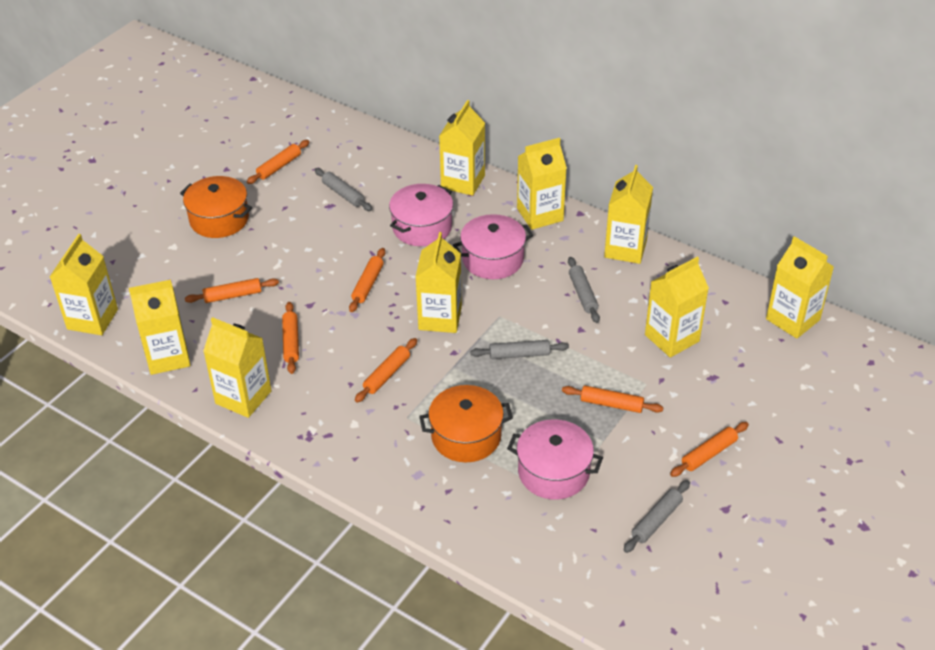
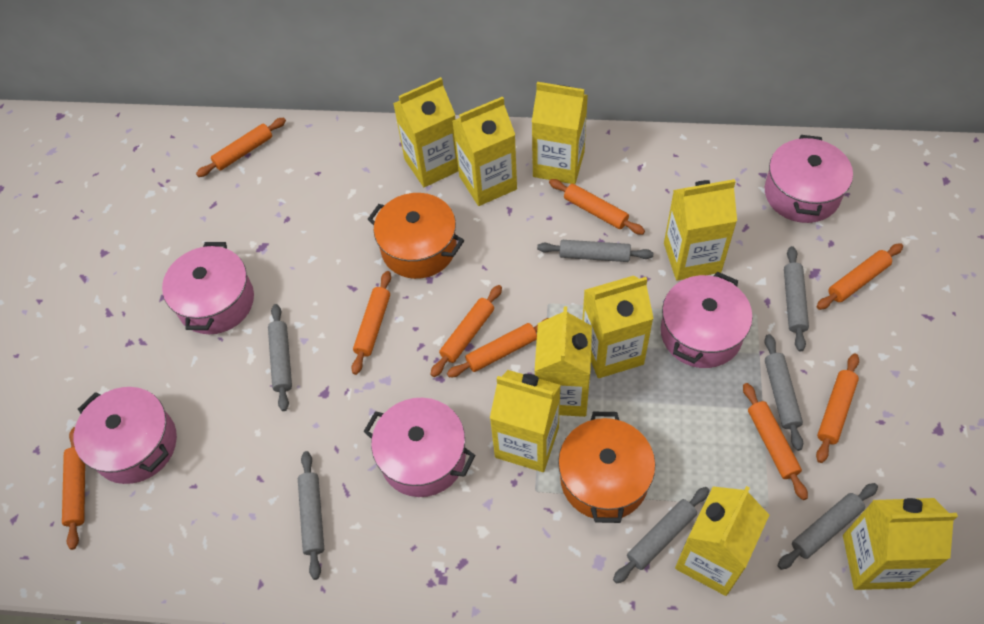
grey rolling pin: [315,168,372,211] [470,340,569,359] [568,257,600,323] [623,480,690,553] = 4 -> [268,304,292,411] [298,451,324,580] [537,240,653,262] [613,487,710,584] [764,334,803,451] [777,483,878,570] [784,246,809,351] = 7
orange rolling pin: [185,278,279,303] [247,140,309,184] [282,302,299,374] [349,248,385,312] [355,338,417,403] [562,386,664,413] [670,422,749,477] = 7 -> [62,427,85,550] [196,117,286,177] [351,271,391,375] [430,285,502,377] [447,318,548,377] [549,179,645,235] [743,383,808,500] [816,243,903,310] [816,354,859,463] = 9
pink pot: [389,184,453,246] [453,214,533,279] [507,419,603,500] = 3 -> [74,387,177,484] [162,242,254,334] [363,398,476,497] [661,272,753,368] [765,135,853,223] = 5

